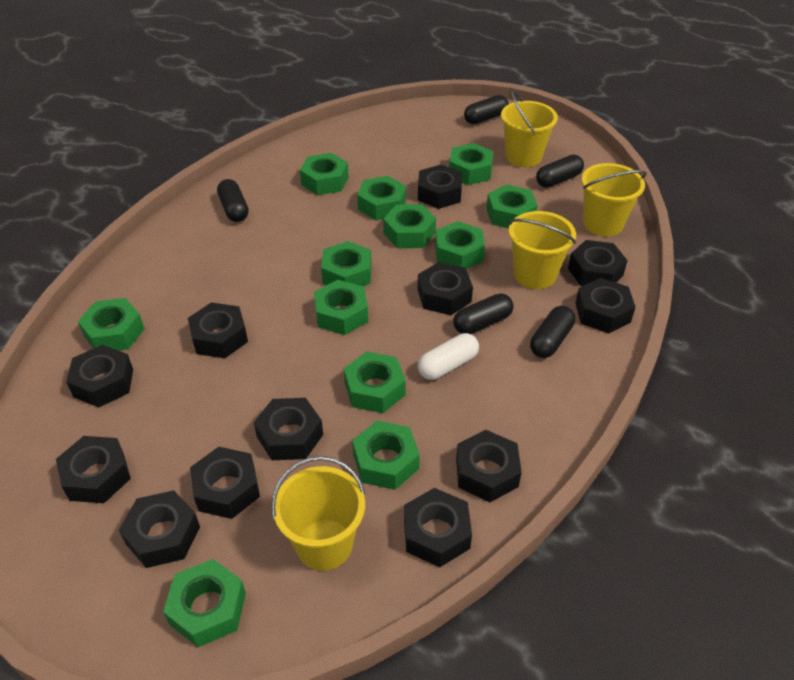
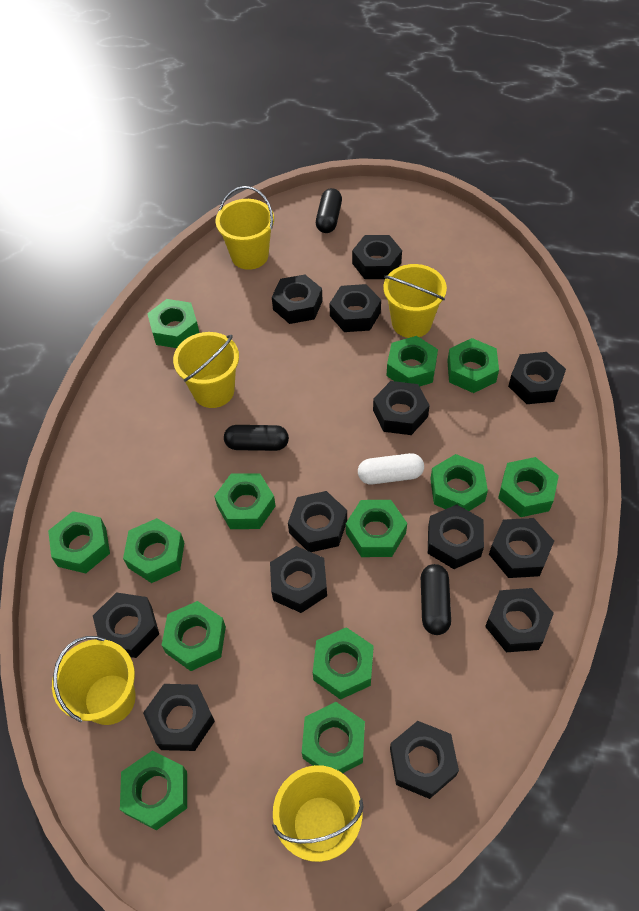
black capsule: [217,179,249,222] [453,293,514,334] [464,95,509,124] [530,306,575,358] [536,155,584,188] = 5 -> [224,425,289,451] [316,188,342,233] [421,564,451,635] = 3
black nut: [56,436,131,503] [66,345,133,407] [119,490,200,568] [188,302,248,358] [190,447,260,519] [254,398,323,460] [404,488,472,567] [418,165,462,209] [418,262,473,315] [456,430,522,502] [568,240,628,286] [575,278,635,333] = 12 -> [93,592,159,658] [143,684,215,751] [270,546,327,613] [272,275,323,324] [288,491,347,552] [329,284,381,332] [352,235,402,279] [373,381,430,435] [390,721,459,799] [428,504,484,569] [485,588,554,652] [489,518,554,578] [508,352,566,404] = 13
green nut: [78,298,144,351] [163,559,246,647] [300,153,349,195] [314,280,368,335] [321,241,372,286] [344,351,406,413] [352,421,420,490] [357,176,406,220] [383,204,436,248] [435,221,485,269] [449,143,493,185] [486,184,538,228] = 12 -> [48,511,110,573] [120,751,187,830] [123,518,184,583] [147,299,199,348] [162,601,226,671] [214,473,276,529] [302,702,365,773] [313,627,374,700] [346,500,407,557] [387,336,438,387] [430,454,488,511] [447,338,499,393] [498,457,559,517] = 13
yellow bucket: [271,456,365,571] [501,90,558,167] [509,211,576,289] [581,163,647,236] = 4 -> [52,636,136,725] [173,332,239,408] [215,186,274,270] [272,765,363,862] [383,264,447,338] = 5

